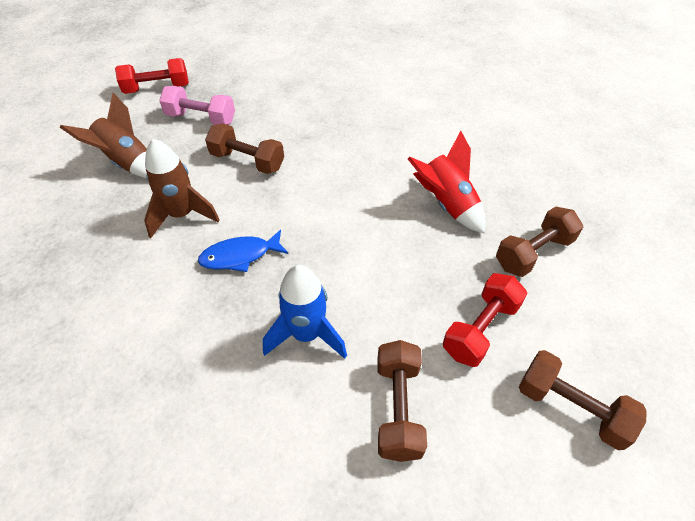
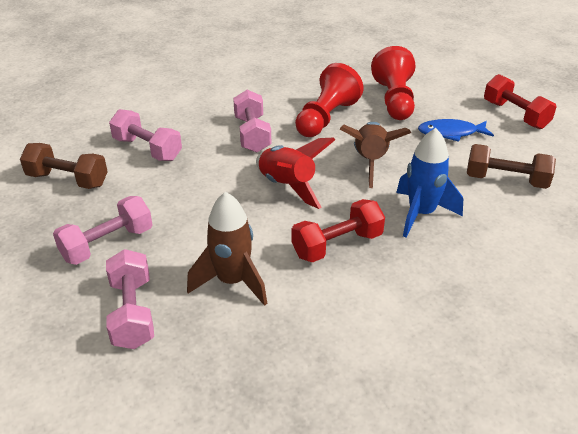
brown dumbbell: [205,124,284,174] [377,340,427,462] [496,206,583,277] [519,350,647,450] = 4 -> [20,143,108,189] [467,144,556,189] = 2
pink dumbbell: [159,86,235,125] = 1 -> [53,196,153,265] [106,249,154,349] [109,109,182,161] [233,90,271,153] = 4
red pawn: none = 0 -> [295,63,363,137] [371,46,416,120] = 2

